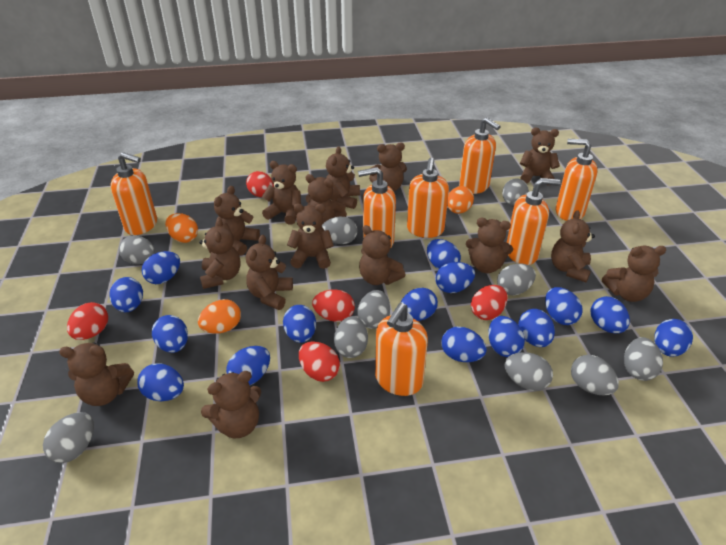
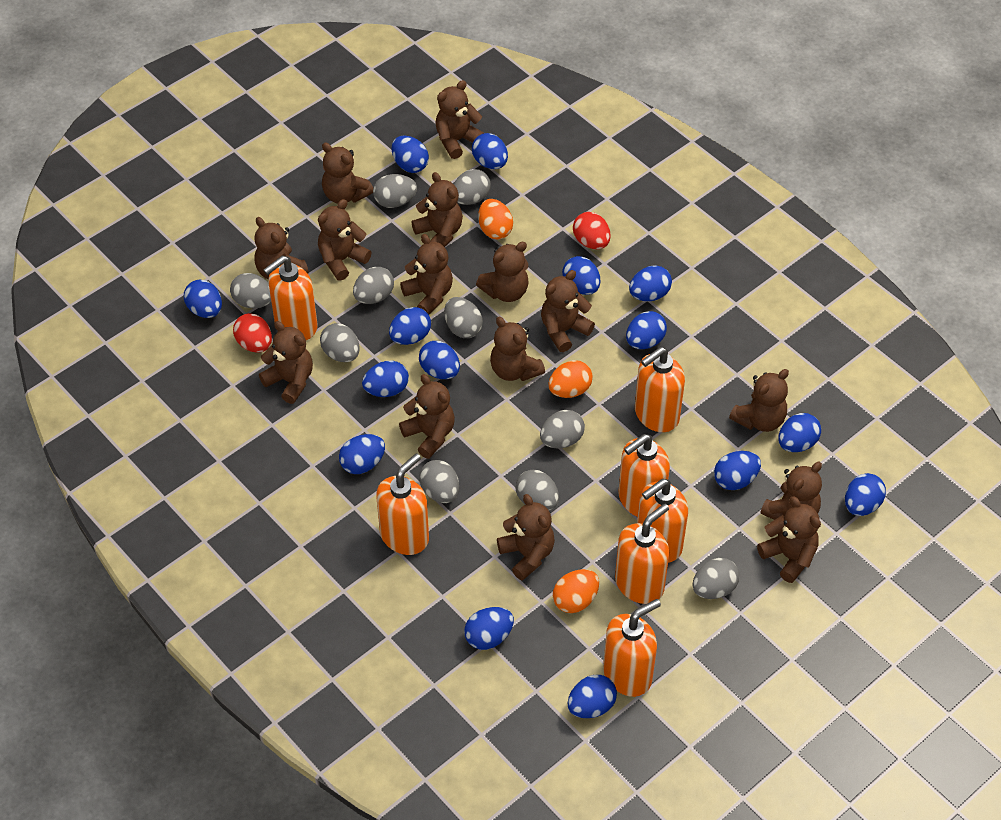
red egg: [67,302,108,340] [246,171,274,197] [299,342,340,382] [312,290,355,322] [471,285,508,320] = 5 -> [233,313,272,353] [573,212,611,249] = 2

